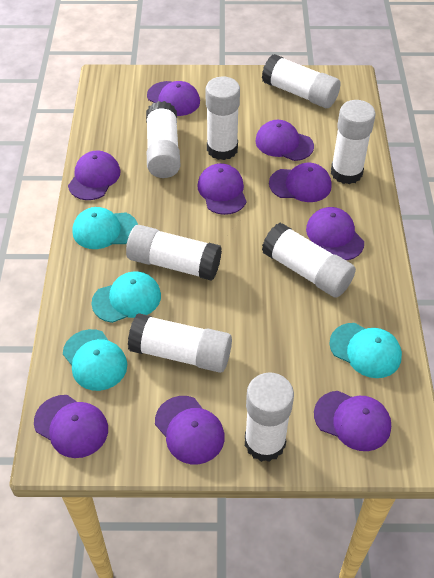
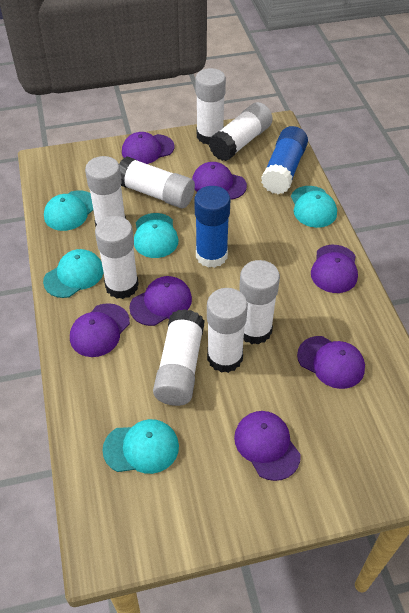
blue glue stick: none = 0 -> [194,186,230,268] [261,126,308,194] = 2
purple cap: [34,395,108,458] [68,151,120,200] [147,81,200,116] [155,396,225,464] [197,163,247,215] [256,120,314,161] [269,162,332,202] [306,207,364,260] [314,391,391,451] = 9 -> [70,303,130,357] [122,132,175,164] [129,276,192,326] [192,162,247,200] [234,411,301,481] [297,336,365,389] [311,245,358,293] = 7
turquoise cap: [63,329,127,391] [72,207,138,249] [92,272,161,323] [329,323,402,378] = 4 -> [43,249,103,298] [44,190,93,231] [102,419,179,474] [134,213,178,258] [291,186,337,228] = 5

